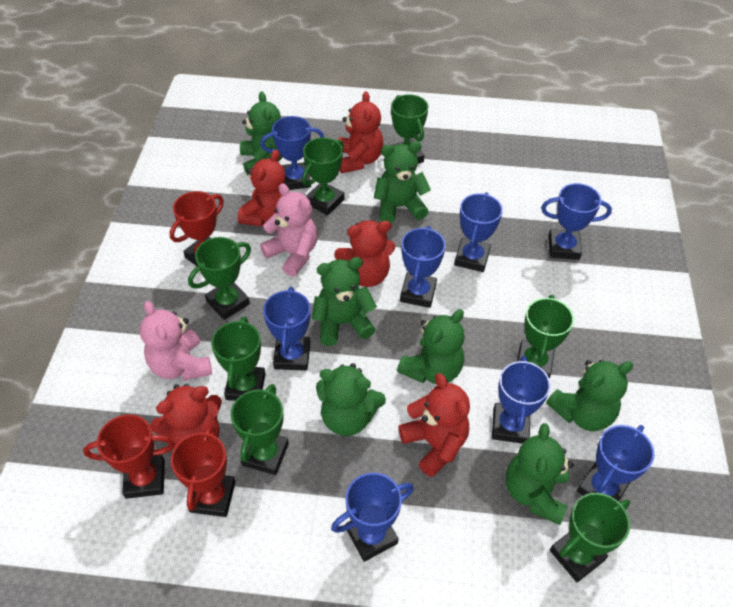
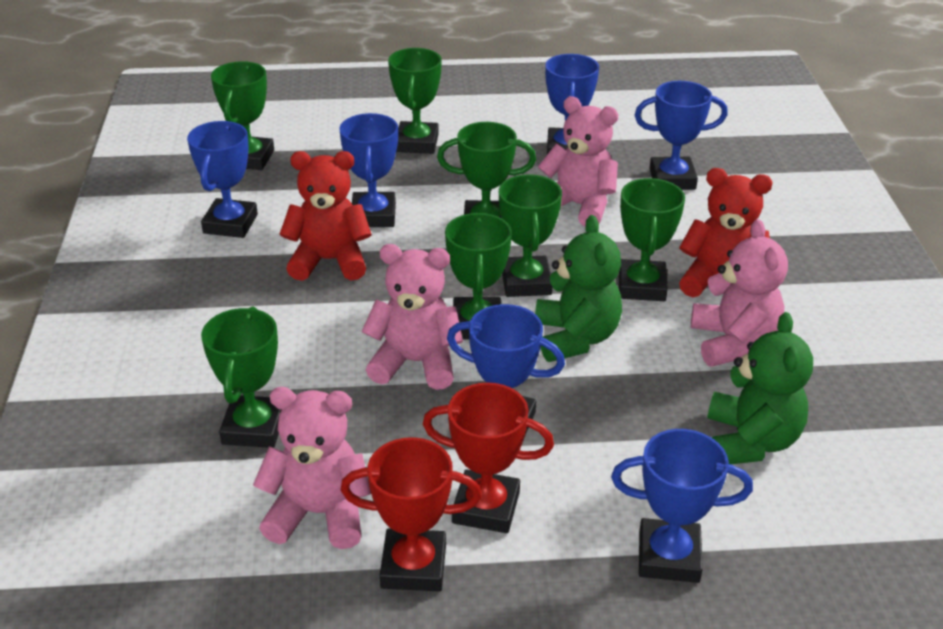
blue trophy: [260,116,324,190] [263,287,311,371] [331,472,414,562] [400,226,446,308] [454,192,503,272] [492,356,551,444] [541,183,612,260] [577,425,655,501] = 8 -> [187,121,258,238] [339,113,398,227] [447,304,565,435] [545,54,599,154] [611,429,753,583] [635,81,728,190] = 6
green teddy bear: [240,91,283,175] [312,257,377,346] [316,363,386,436] [374,141,431,223] [397,309,465,384] [506,423,573,525] [546,360,634,431] = 7 -> [535,215,622,362] [707,312,813,464] = 2
pink teddy bear: [140,301,212,381] [260,184,317,277] = 2 -> [253,387,371,549] [361,244,463,390] [538,96,619,227] [691,219,788,367] = 4
red teddy bear: [150,384,222,449] [238,150,285,227] [334,220,395,287] [338,91,384,173] [398,373,470,477] = 5 -> [280,151,372,281] [679,168,772,297] = 2
red trophy: [83,414,175,499] [169,191,224,266] [171,425,235,517] = 3 -> [340,437,482,591] [423,382,554,533] = 2

